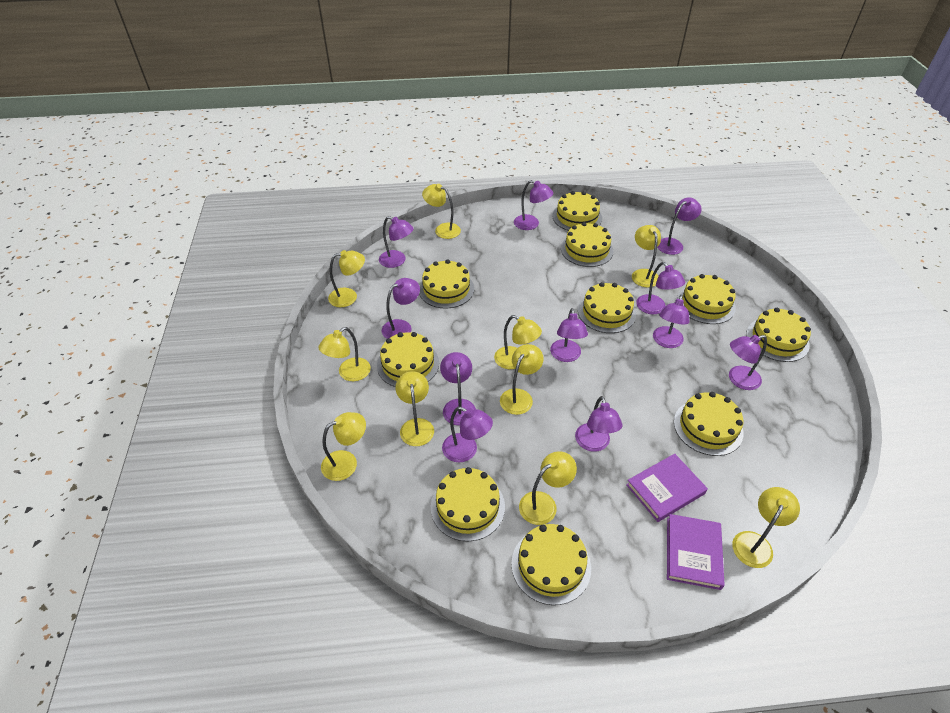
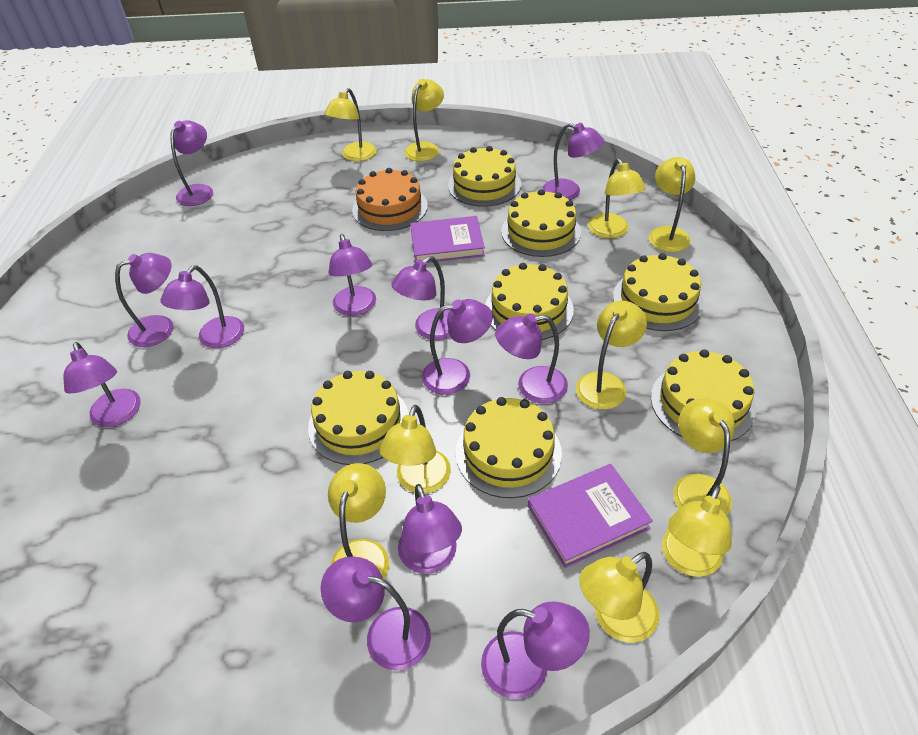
orange cake: none = 0 -> [352,168,428,231] = 1
purple lamp: [379,216,414,268] [382,278,420,339] [440,352,476,425] [442,407,493,463] [514,180,553,230] [550,308,588,362] [575,396,622,452] [636,262,685,314] [653,295,690,348] [657,197,702,255] [729,335,767,390] = 11 -> [63,342,141,427] [115,253,173,347] [161,265,244,348] [170,120,213,206] [321,556,431,671] [328,234,376,316] [391,256,450,340] [398,484,462,574] [422,299,493,395] [481,601,590,699] [495,313,568,404] [542,123,604,200] = 12
yellow cake: [377,332,439,387] [419,260,474,308] [431,467,505,542] [511,524,591,605] [552,191,602,231] [561,222,613,267] [578,282,636,333] [674,392,743,456] [677,274,736,324] [746,308,811,362] = 10 -> [308,371,409,465] [448,146,521,207] [456,397,562,498] [485,263,574,340] [501,189,581,257] [613,253,704,331] [651,349,756,441] = 7

